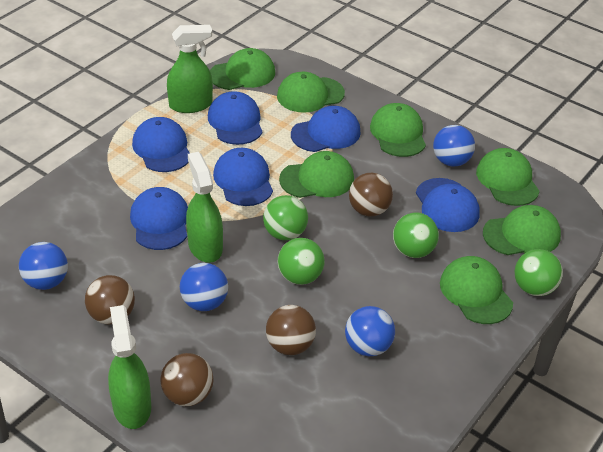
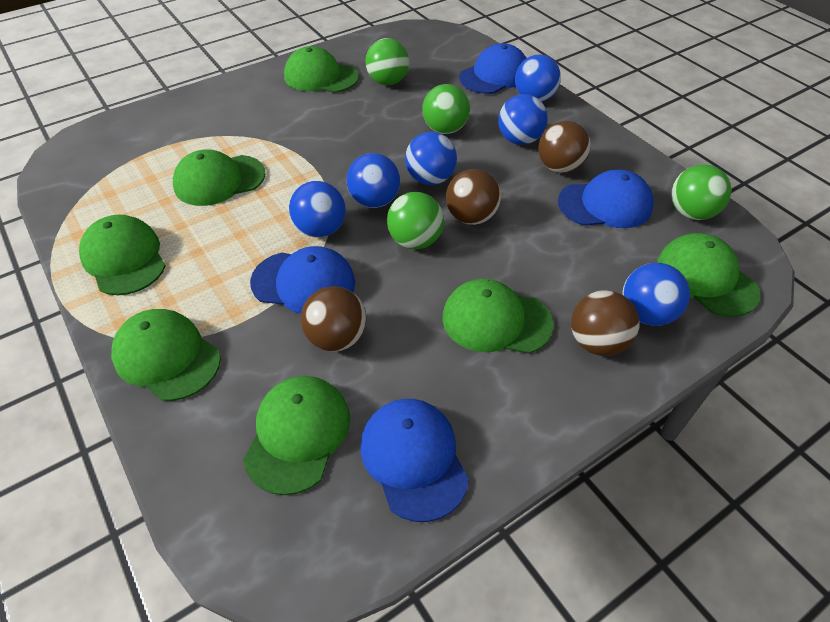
blue ball: [19,242,68,290] [180,263,228,311] [345,306,395,356] [433,125,475,167] = 4 -> [289,181,346,238] [346,153,400,208] [405,132,457,185] [498,94,548,145] [515,55,561,102] [622,263,690,326] = 6
blue cap: [130,187,188,250] [132,117,190,172] [208,91,263,145] [213,148,273,206] [291,106,361,152] [416,178,480,232] = 6 -> [250,246,355,314] [360,399,469,522] [459,43,527,94] [558,169,654,228] = 4
green spray bottle: [108,305,151,429] [167,25,213,113] [186,152,223,263] = 3 -> none = 0

